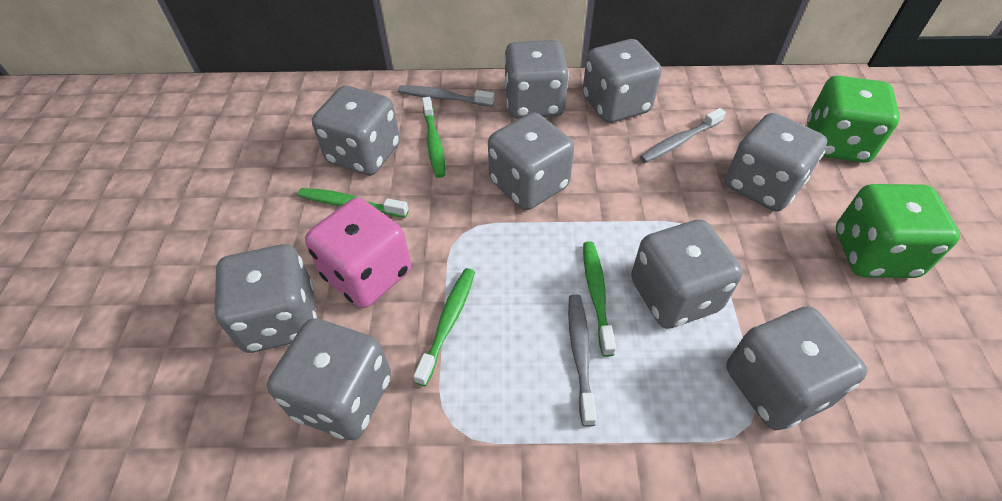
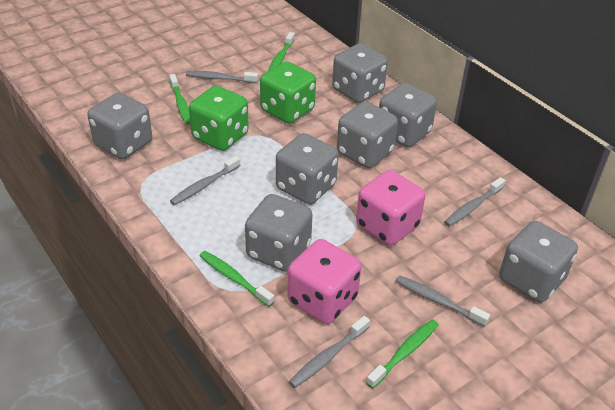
grey dice: [215,244,317,353] [267,318,391,440] [312,86,400,175] [488,112,574,210] [504,40,569,119] [583,39,662,123] [631,219,743,329] [725,113,827,211] [726,306,867,430] = 9 -> [87,93,152,159] [245,194,313,272] [276,133,339,204] [332,43,388,103] [337,101,398,168] [379,83,437,147] [499,221,578,303] = 7
grey toothbrush: [398,85,495,107] [568,294,597,427] [640,108,726,163] = 3 -> [170,156,241,205] [186,71,258,83] [289,316,370,388] [396,275,490,327] [444,177,506,226] = 5
pink dice: [305,198,411,308] = 1 -> [287,239,361,324] [356,170,425,246] = 2

